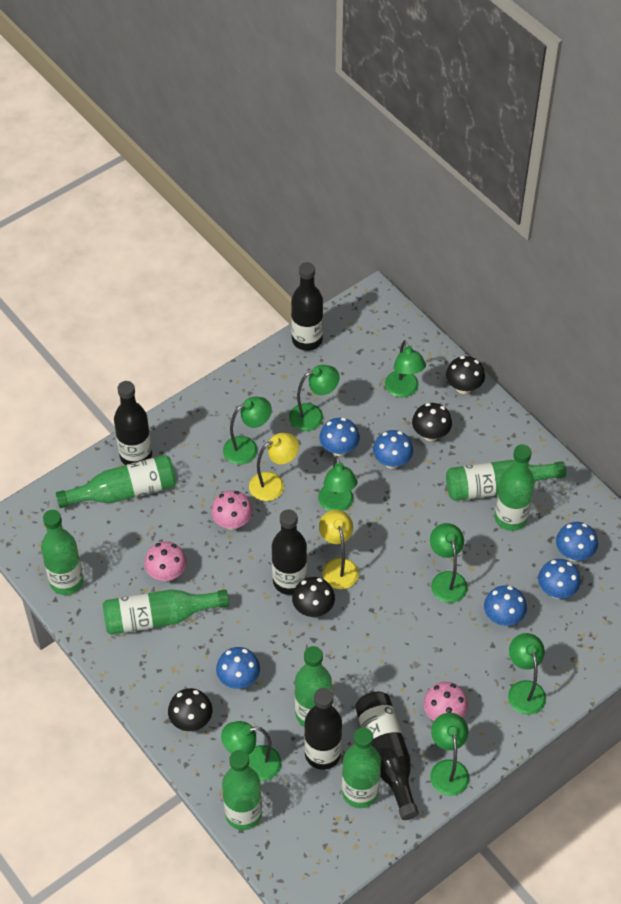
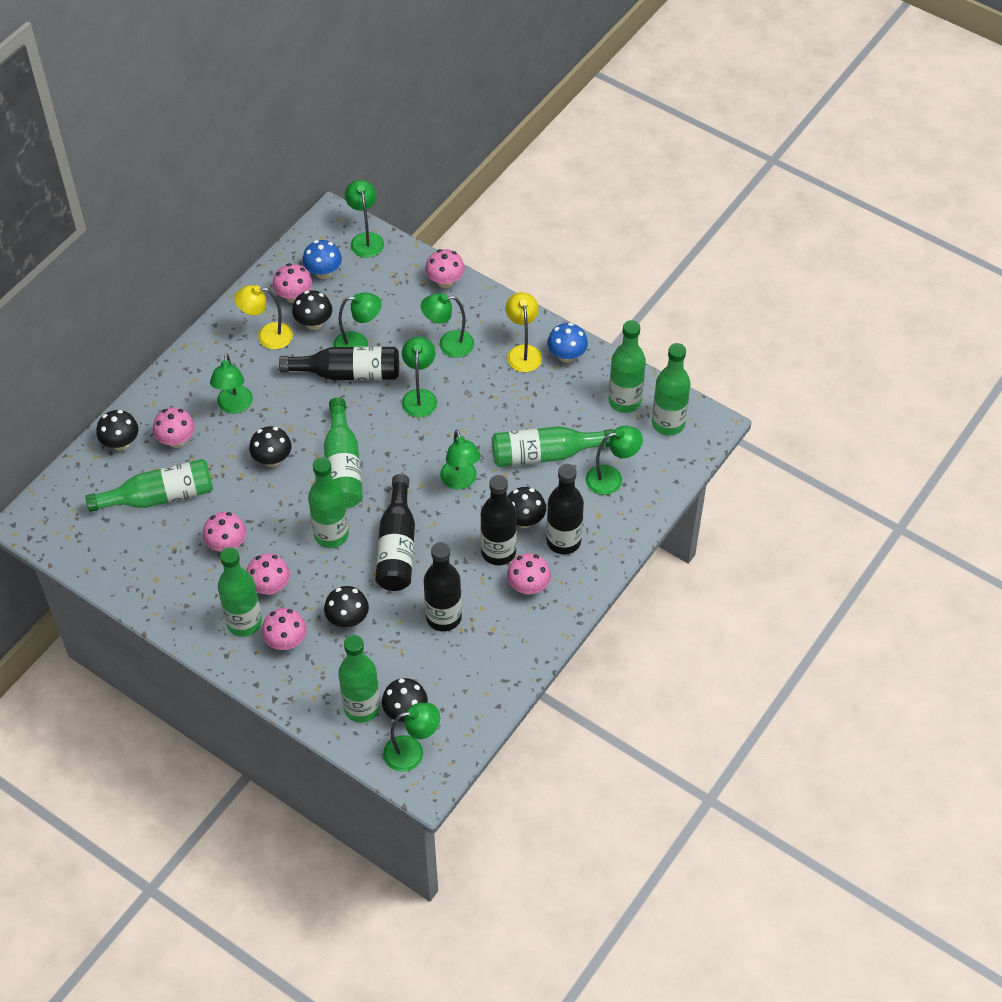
black mushroom: [168,688,212,731] [292,577,335,617] [412,403,452,441] [446,356,485,394] = 4 -> [96,410,139,451] [249,426,292,467] [292,290,332,330] [324,586,369,628] [382,678,428,722] [507,487,546,528] = 6
blue mushroom: [216,647,260,689] [320,418,360,456] [373,430,413,469] [484,586,527,626] [538,559,581,599] [556,522,598,561] = 6 -> [303,240,342,279] [547,323,588,363] = 2
pink mushroom: [144,542,187,581] [211,490,253,530] [423,682,468,721] = 3 -> [153,407,195,448] [203,512,246,552] [247,553,290,595] [262,608,306,650] [273,263,312,303] [425,249,465,288] [507,553,551,595] = 7

